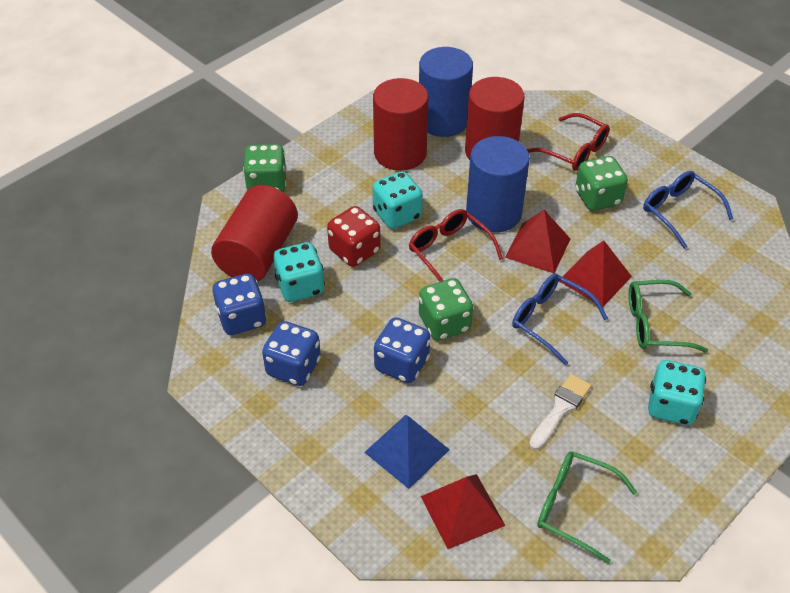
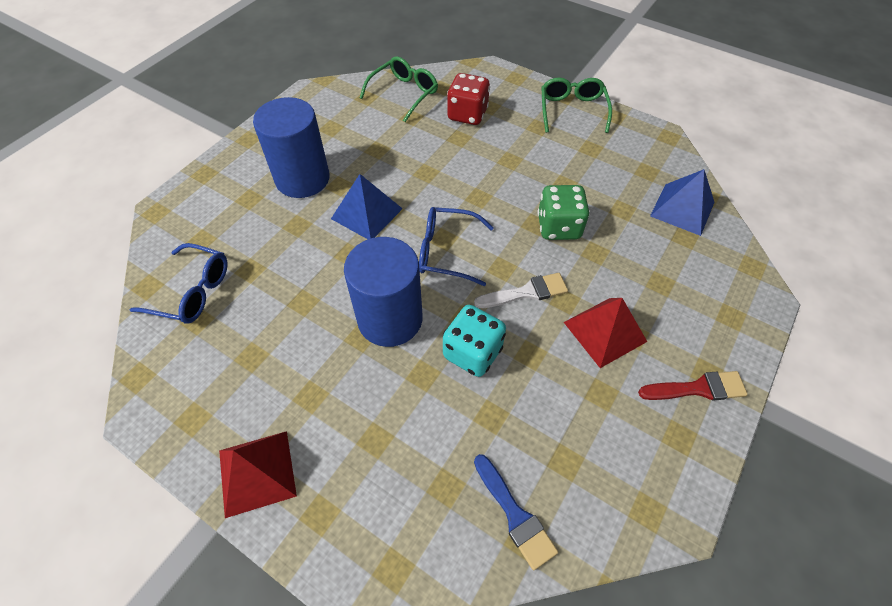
blue brush: none = 0 -> [474,454,558,570] = 1
blue dice: [213,273,267,335] [262,321,321,386] [374,317,430,383] = 3 -> none = 0
blue pyramid: [364,415,450,489] = 1 -> [331,174,403,239] [650,169,715,236] = 2
green dice: [243,144,287,192] [419,278,473,341] [575,156,628,211] = 3 -> [538,185,590,240] = 1
red brush: none = 0 -> [638,371,748,401] = 1
red cylinder: [211,185,298,281] [373,78,428,171] [465,77,525,160] = 3 -> none = 0
red glasses: [409,209,503,282] [527,113,610,171] = 2 -> none = 0
red pyramid: [421,474,506,549] [505,210,570,273] [559,240,632,307] = 3 -> [219,431,297,518] [564,298,647,368] = 2
turquoise dice: [273,242,325,302] [372,171,423,229] [648,360,706,425] = 3 -> [443,305,506,377] = 1

